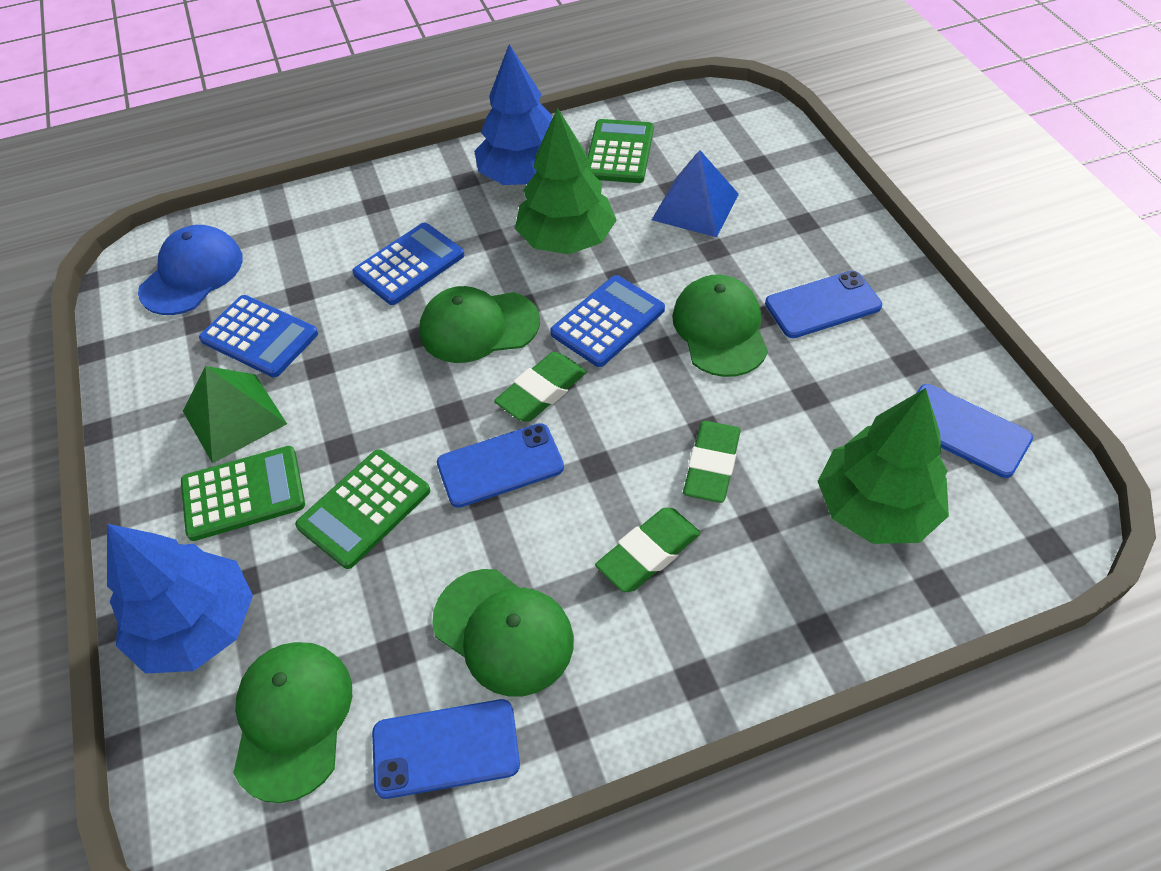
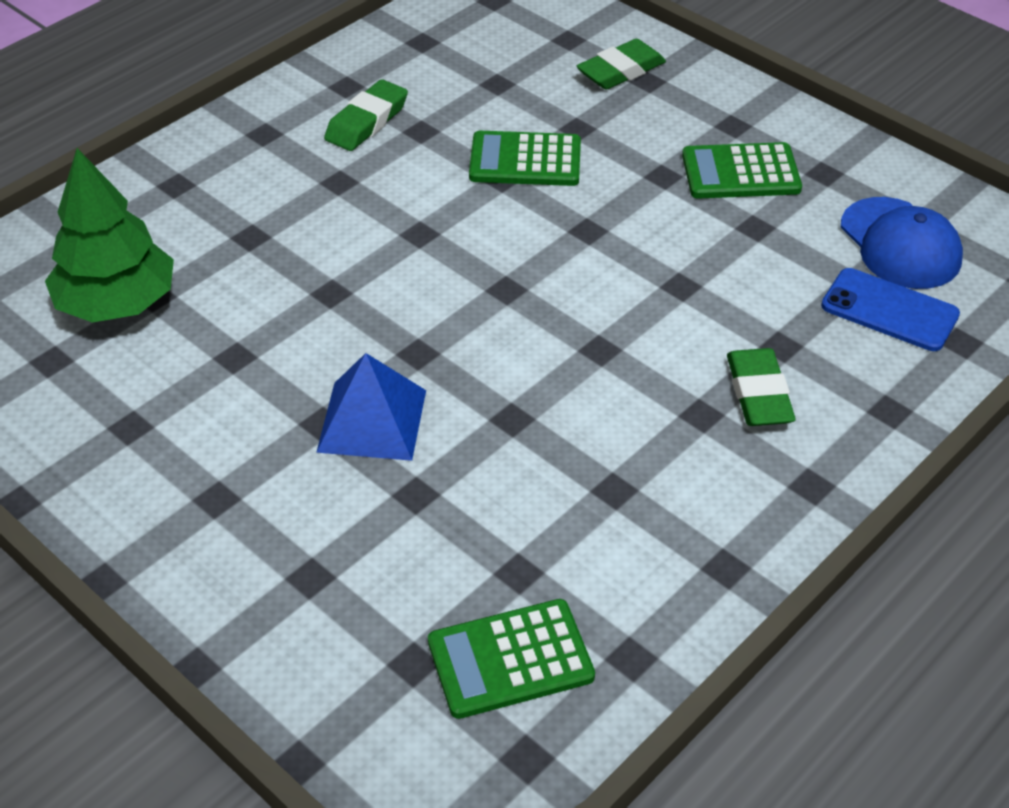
blue calculator: [199,295,318,377] [353,223,464,305] [550,275,665,367] = 3 -> none = 0
blue phone: [372,699,520,799] [437,423,564,508] [765,271,882,338] [917,384,1033,478] = 4 -> [821,268,960,351] = 1
blue tree: [107,524,253,674] [474,44,552,185] = 2 -> none = 0
green cap: [233,642,352,803] [419,286,540,363] [432,569,574,696] [672,275,768,377] = 4 -> none = 0
green pyramid: [183,366,287,463] = 1 -> none = 0
green tree: [515,108,617,254] [818,388,949,544] = 2 -> [45,148,174,323] = 1

